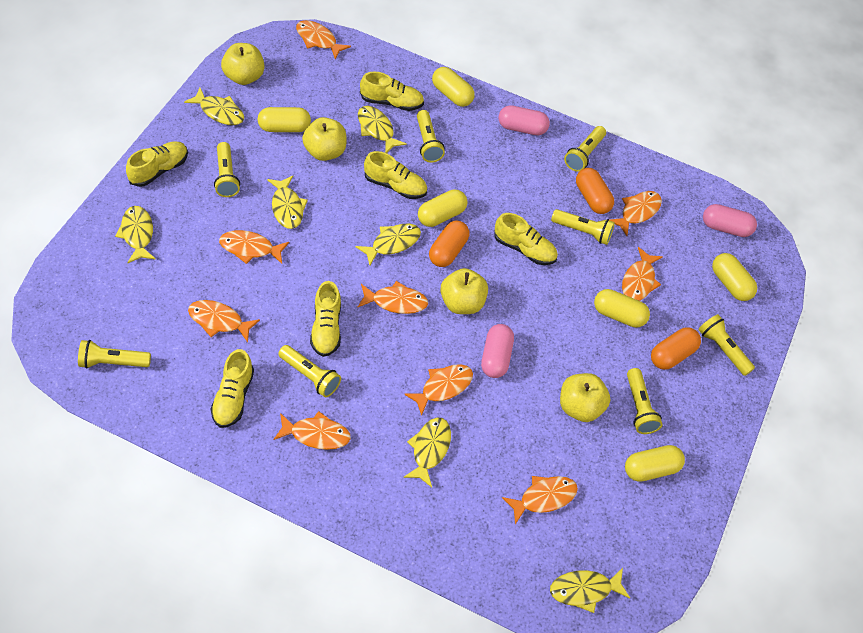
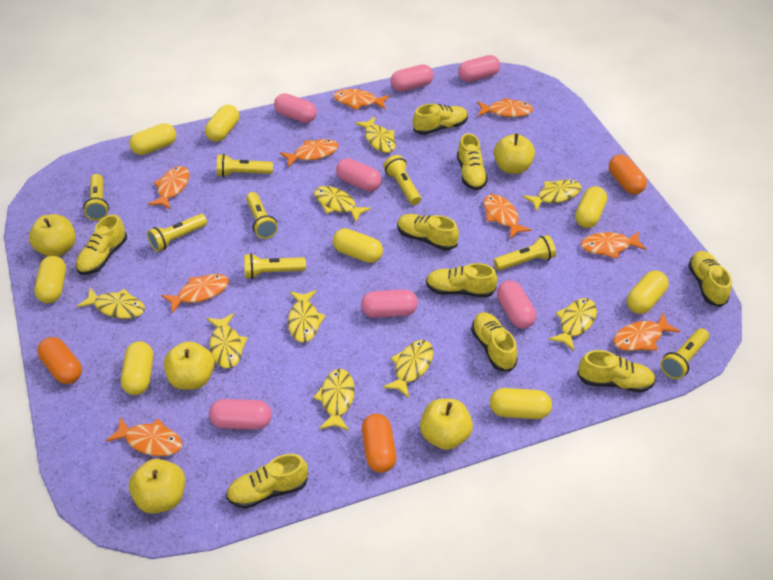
pink capsule: [481,324,514,378] [498,105,550,135] [703,204,757,237] = 3 -> [209,399,272,430] [274,93,317,123] [336,158,382,191] [361,289,418,318] [391,64,433,92] [458,55,500,82] [497,281,536,328] = 7
yellow apple: [221,43,264,85] [302,117,347,161] [440,268,488,314] [560,373,610,422] = 4 -> [29,214,76,257] [129,459,185,514] [164,341,215,390] [420,399,473,450] [494,134,535,174] = 5
yellow capsule: [258,107,311,132] [418,189,468,227] [432,67,475,107] [594,289,650,328] [625,445,685,482] [712,253,757,301] = 6 -> [34,256,66,303] [121,341,153,395] [129,123,176,155] [205,105,239,142] [333,228,383,263] [490,388,552,419] [575,186,607,228] [627,270,669,314] = 8
yellow fish: [115,206,156,263] [184,88,244,125] [267,175,308,229] [356,224,421,265] [358,106,407,153] [403,417,451,487] [550,568,630,613] = 7 -> [77,288,145,319] [207,313,248,368] [288,290,326,343] [313,369,355,431] [314,186,371,222] [355,116,396,153] [383,340,433,398] [523,179,582,211] [549,298,597,351] = 9
yellow shoe: [126,141,188,187] [211,349,254,428] [310,281,341,357] [360,72,424,111] [364,151,427,199] [495,213,558,265] = 6 -> [76,215,127,275] [226,454,308,509] [397,214,459,251] [413,104,468,135] [426,263,497,298] [457,133,488,190] [471,312,518,372] [577,350,656,393] [688,251,732,307] = 9

